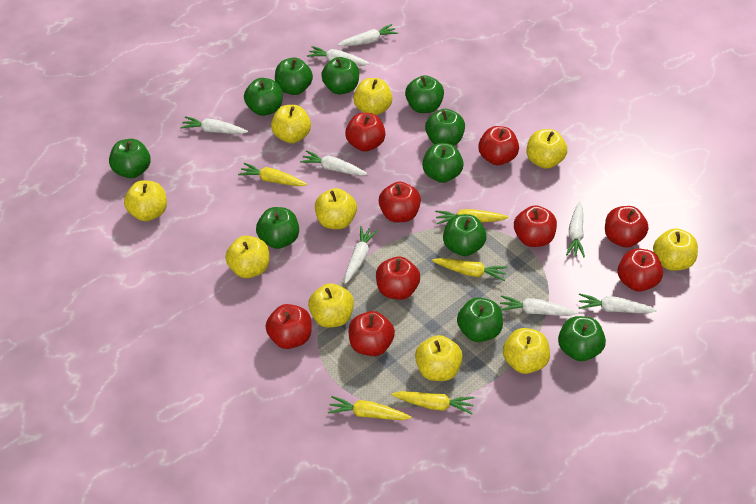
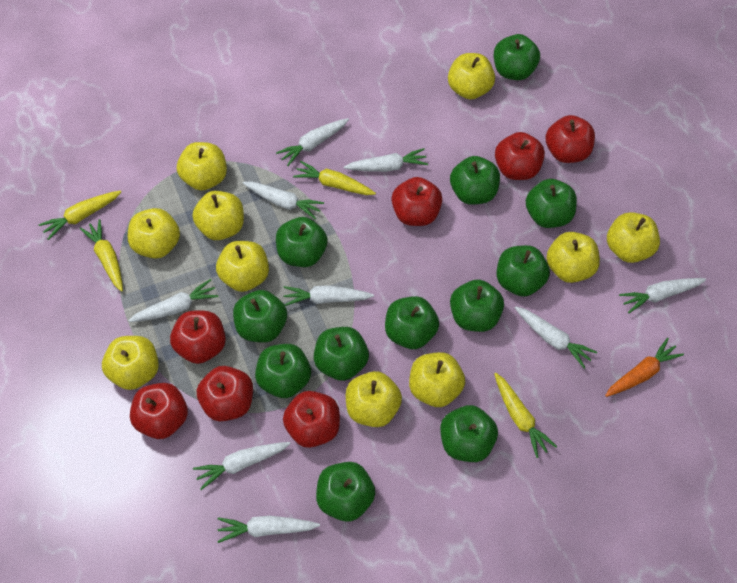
green apple: [109,139,151,178] [244,78,282,116] [256,207,299,249] [275,58,313,95] [321,57,359,94] [405,75,444,113] [422,143,464,183] [425,109,465,146] [443,214,487,256] [457,297,503,342] [558,316,606,361] = 11 -> [233,290,287,343] [255,344,311,398] [276,217,328,267] [314,327,369,381] [316,462,375,522] [385,296,439,349] [440,405,498,462] [450,156,500,205] [450,279,504,332] [494,34,540,80] [496,245,550,297] [526,179,577,228] = 12
orange carrot: none = 0 -> [605,338,684,397] = 1
red apple: [265,304,312,349] [345,113,385,152] [348,311,395,356] [376,256,420,300] [379,182,421,222] [478,126,519,165] [514,205,557,247] [605,206,649,247] [618,249,663,292] = 9 -> [130,383,188,439] [170,310,226,364] [197,366,253,421] [283,391,340,448] [392,177,443,226] [495,132,545,180] [545,115,595,163] = 7
white carrot: [181,116,248,134] [300,150,368,176] [307,46,370,65] [338,24,398,46] [345,226,378,284] [500,295,578,316] [566,201,585,257] [578,293,657,313] = 8 -> [128,279,219,322] [193,442,291,490] [217,516,320,543] [243,181,324,219] [276,118,349,166] [283,285,374,306] [344,148,428,172] [515,306,597,369] [619,278,706,313] = 9
yellow carrot: [238,163,307,186] [328,396,411,420] [392,391,475,414] [432,258,508,281] [435,209,508,224] = 5 -> [38,191,121,240] [80,219,123,292] [293,161,376,195] [494,373,557,458] = 4

